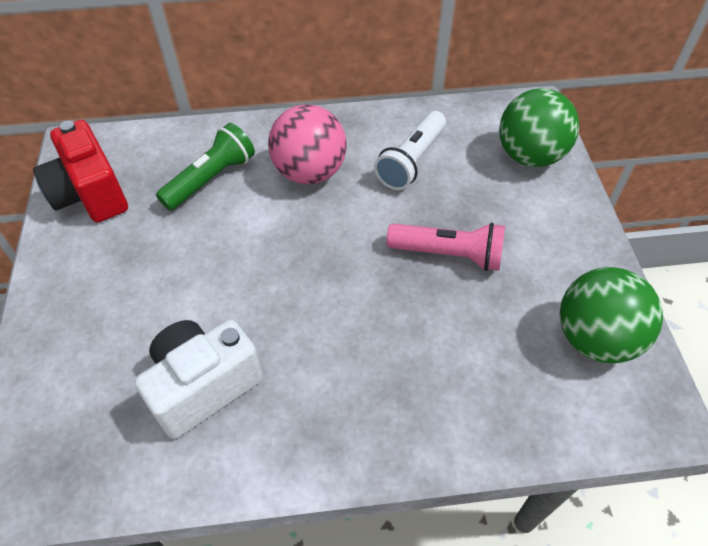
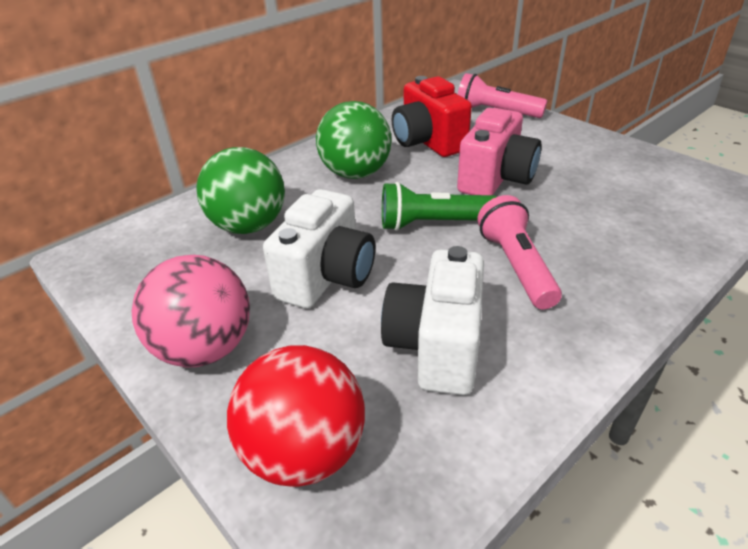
pink camera: none = 0 -> [457,108,542,195] = 1
pink flashlight: [387,223,505,271] = 1 -> [458,73,547,118] [477,195,562,309] = 2
red ball: none = 0 -> [227,345,365,487] = 1
white camera: [134,320,263,439] = 1 -> [263,189,375,309] [381,246,484,395] = 2
white flashlight: [374,111,446,190] = 1 -> none = 0

